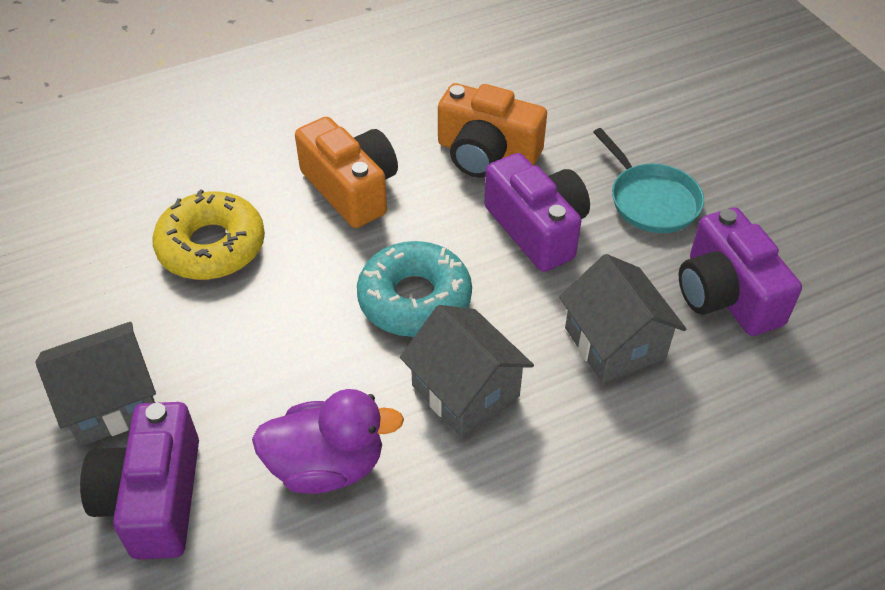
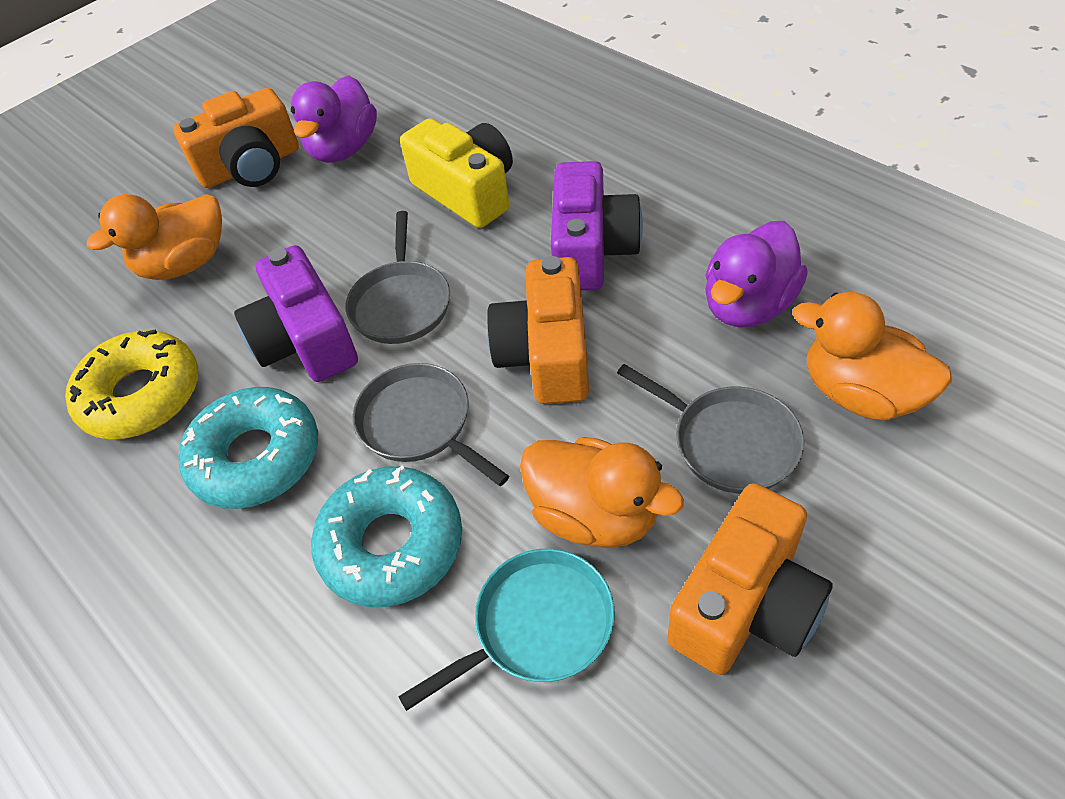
grey house: [35,322,156,446] [400,305,534,437] [559,254,686,383] = 3 -> none = 0
grey pan: none = 0 -> [346,211,450,344] [352,363,509,486] [617,364,804,494] = 3
orange camera: [295,117,398,228] [438,83,547,178] = 2 -> [173,88,299,188] [487,256,589,404] [667,483,833,675] = 3
orange duck: none = 0 -> [87,194,222,280] [520,437,684,548] [792,292,952,421] = 3
purple camera: [80,402,199,559] [484,153,590,272] [679,207,802,336] = 3 -> [234,245,358,382] [551,161,643,290] = 2
purple duck: [252,389,404,494] = 1 -> [291,75,377,163] [705,221,808,328] = 2
turquoise donut: [357,241,472,337] = 1 -> [178,387,318,509] [311,466,462,607] = 2
yellow camera: none = 0 -> [400,118,513,228] = 1

